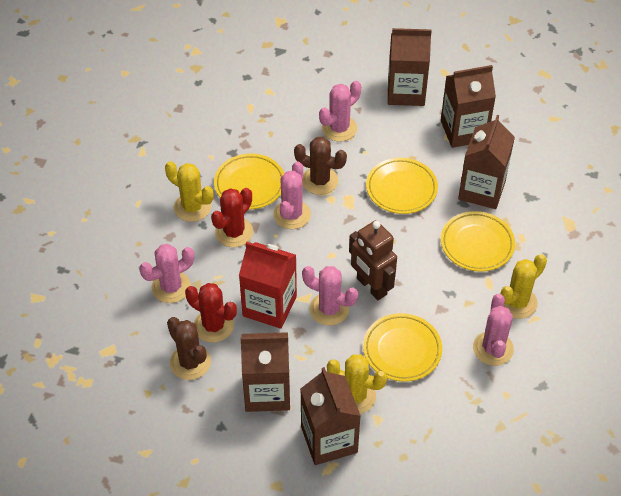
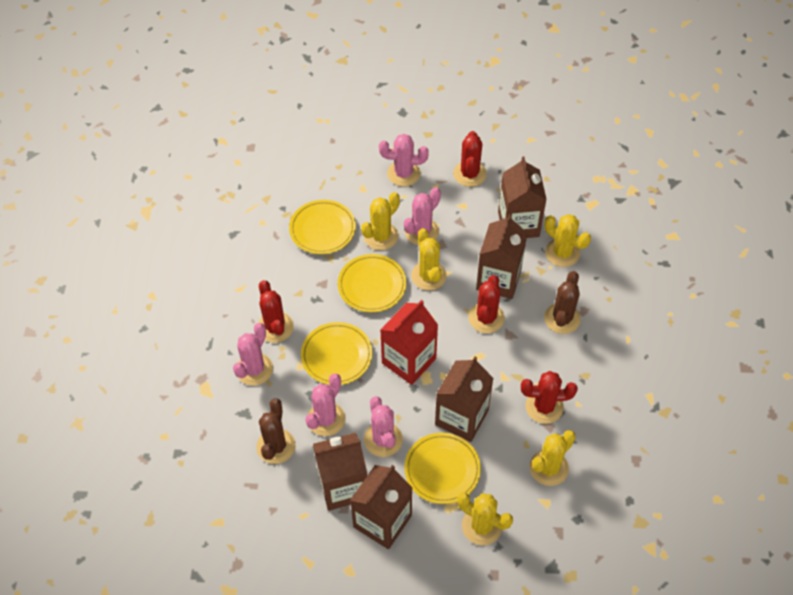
brown robot: [349,220,397,300] = 1 -> none = 0
red cactus: [185,283,237,343] [211,188,253,247] = 2 -> [258,280,294,343] [453,131,487,187] [468,275,505,333] [521,371,578,424] = 4
yellow cactus: [165,161,214,222] [327,355,387,414] [500,254,547,319] = 3 -> [361,192,400,250] [411,228,447,290] [457,492,513,545] [529,430,576,486] [545,214,591,267] = 5

